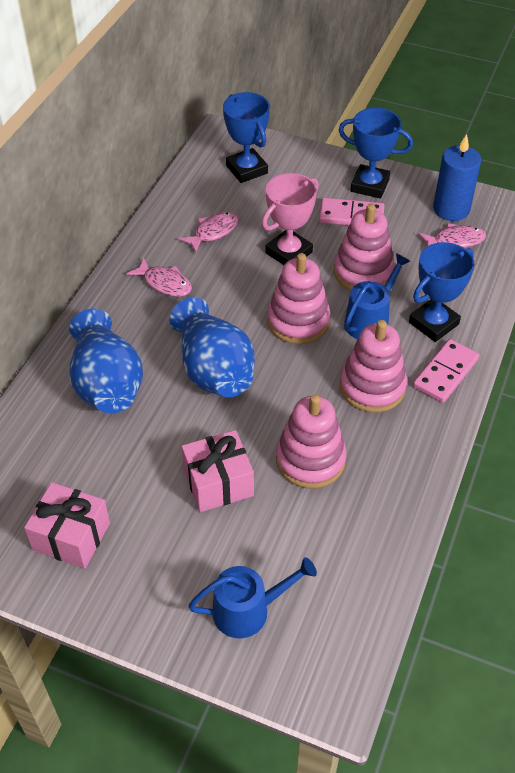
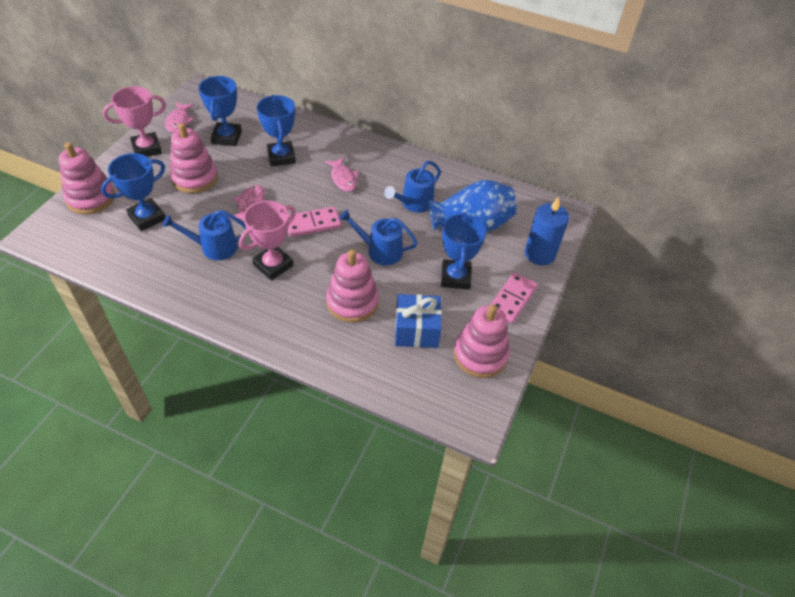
blue gift: none = 0 -> [395,294,442,348] = 1
blue trophy: [223,92,270,183] [339,108,413,199] [409,242,475,342] = 3 -> [101,153,166,231] [198,76,242,146] [257,95,296,166] [441,212,487,289] = 4
blue vase: [69,308,143,414] [169,297,255,397] = 2 -> [429,180,517,231] = 1
blue watering can: [188,557,317,639] [344,253,410,339] = 2 -> [162,210,249,260] [339,209,418,265] [384,161,441,213] = 3
pink gift: [24,482,110,569] [181,430,254,512] = 2 -> none = 0
pink trophy: [262,173,319,265] = 1 -> [103,86,166,157] [239,201,296,280] = 2

